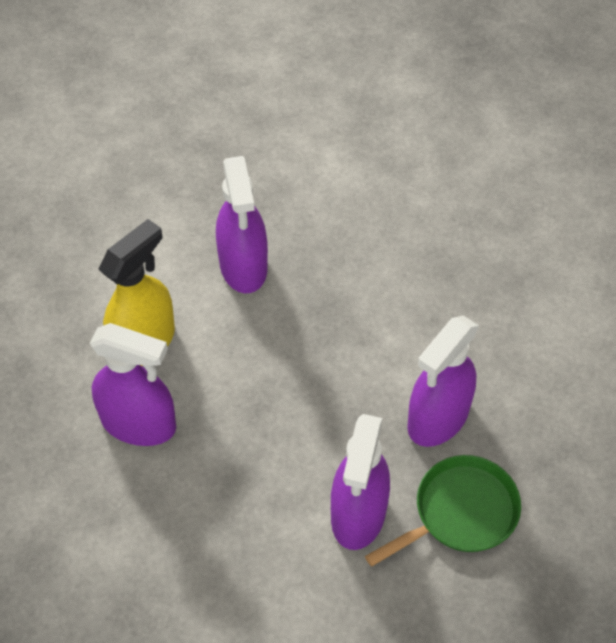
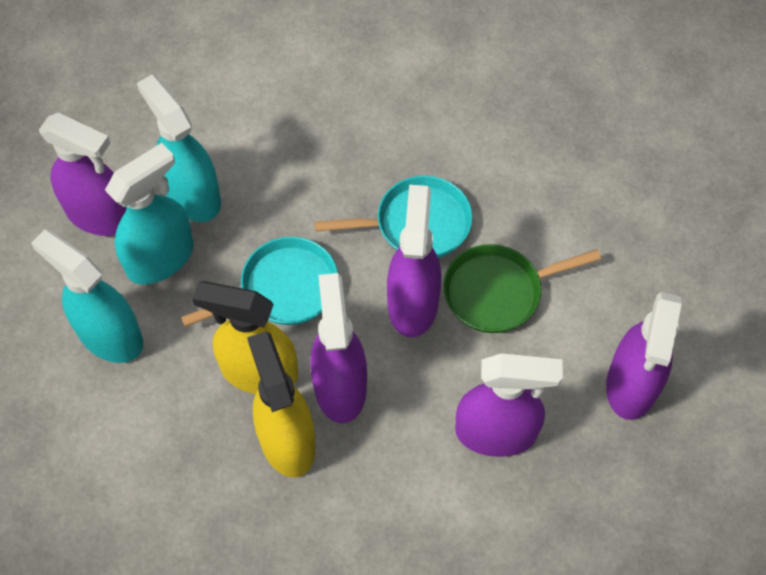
purple spray bottle: [90,323,176,446] [216,156,268,293] [331,414,390,550] [407,316,479,447] = 4 -> [39,113,126,236] [310,273,367,423] [387,185,441,338] [455,353,563,457] [606,292,682,420] = 5
turquoise pan: none = 0 -> [181,237,338,327] [314,176,473,258] = 2
turquoise spray bottle: none = 0 -> [31,230,143,363] [105,143,194,285] [137,75,221,222] = 3
yellow spray bottle: [99,219,175,366] = 1 -> [192,281,298,394] [247,331,316,478] = 2

